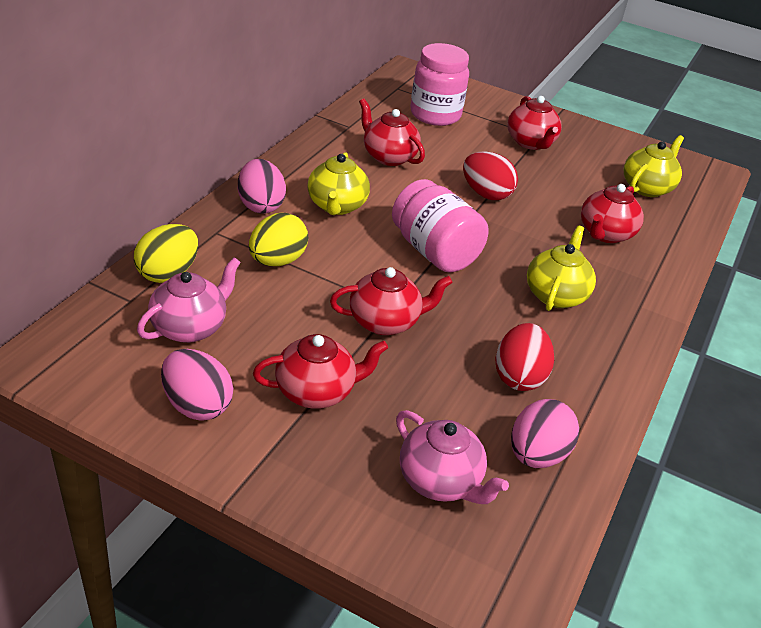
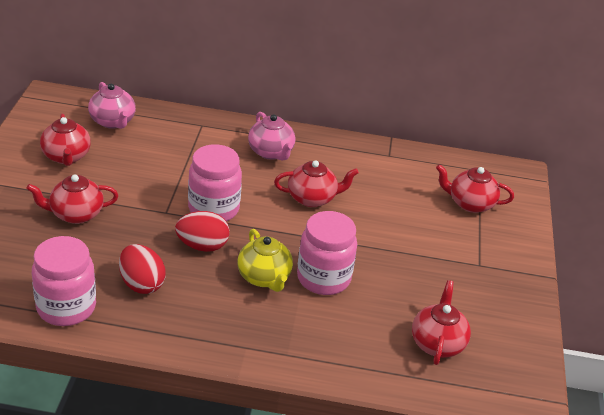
pink egg: [161,349,233,421] [238,159,286,214] [511,399,579,468] = 3 -> none = 0
pink jar: [392,179,488,272] [410,43,469,126] = 2 -> [32,236,96,326] [188,144,242,221] [297,211,357,295] = 3
yellow egg: [134,224,198,283] [249,213,308,266] = 2 -> none = 0
yellow teapot: [307,152,370,215] [527,225,596,311] [624,135,684,197] = 3 -> [237,229,293,292] = 1

